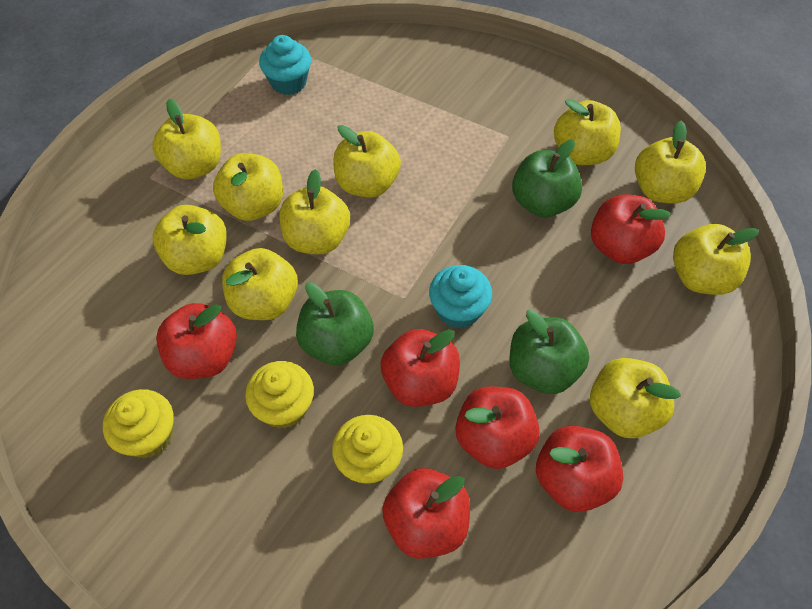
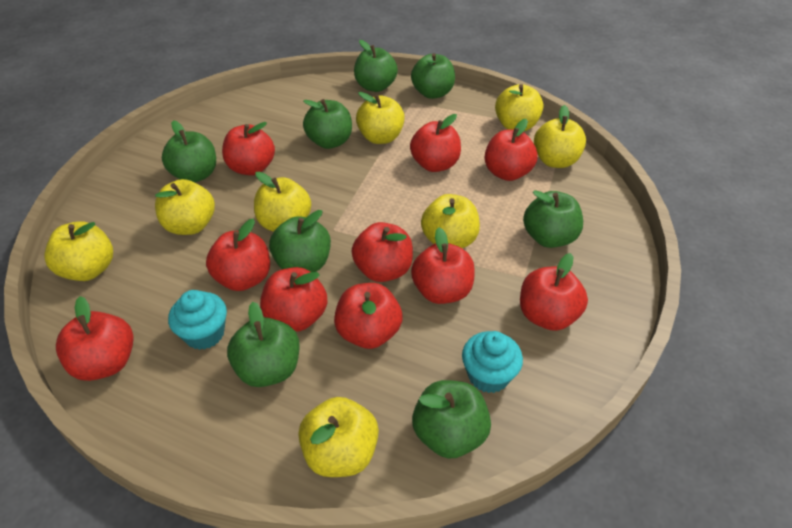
green apple: [296,282,374,365] [509,310,589,394] [512,140,582,218] = 3 -> [162,120,216,182] [227,302,300,387] [269,210,331,272] [303,99,352,149] [354,40,398,92] [411,53,455,99] [412,380,491,459] [523,190,583,248] = 8
red apple: [156,303,237,379] [381,329,460,407] [382,468,470,559] [455,386,540,469] [536,426,623,512] [591,195,671,264] = 6 -> [56,296,134,381] [206,219,270,291] [222,122,275,175] [260,267,327,332] [334,283,403,349] [352,222,413,282] [410,114,461,172] [411,227,475,304] [485,119,538,181] [520,253,588,331] = 10
yellow apple: [152,99,221,179] [153,205,227,275] [213,153,283,221] [222,248,298,320] [279,169,350,254] [333,125,401,198] [554,99,621,165] [590,358,681,438] [635,121,706,204] [673,224,759,295] = 10 -> [44,221,113,281] [155,179,215,235] [254,172,311,232] [298,397,379,477] [356,92,405,144] [421,194,480,248] [495,84,544,131] [534,105,586,168] = 8
yellow cupcake: [103,389,174,458] [245,361,314,428] [332,415,403,485] = 3 -> none = 0

